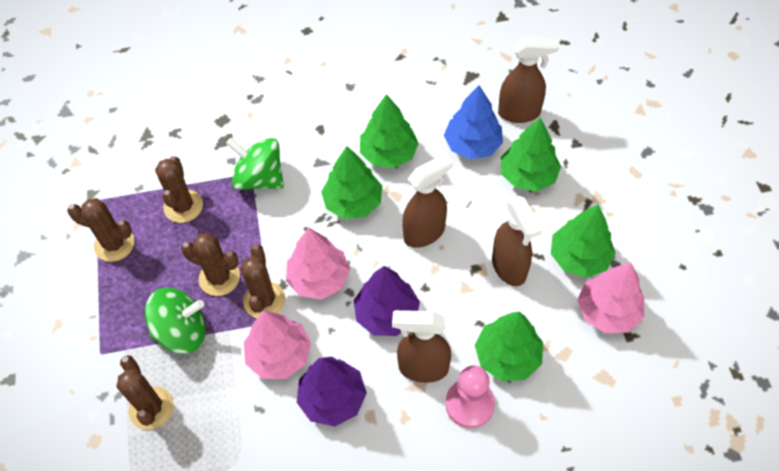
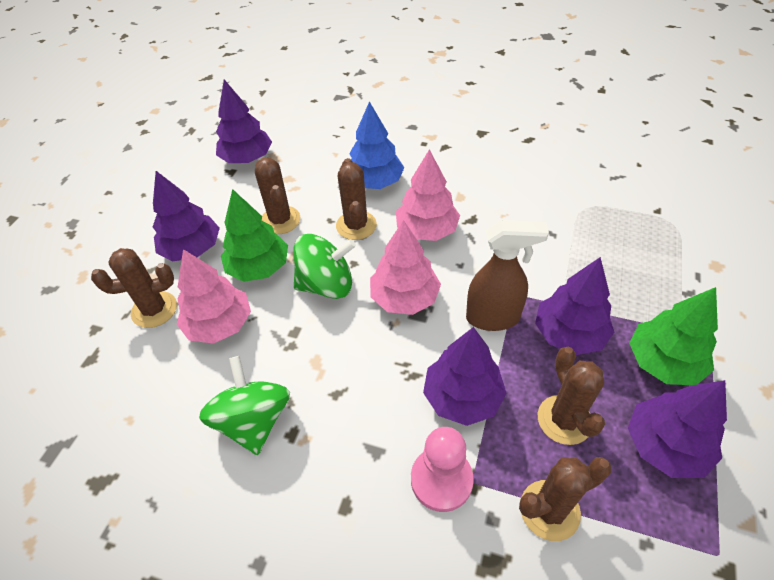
brown spray bottle: [392,310,451,383] [402,153,453,248] [492,196,542,286] [498,36,559,123] = 4 -> [466,220,549,331] = 1
green tree: [321,146,382,219] [360,94,419,168] [475,312,543,381] [501,117,561,191] [551,205,616,278] = 5 -> [221,189,288,282] [629,287,718,385] = 2
purple tree: [297,357,367,427] [354,266,420,336] = 2 -> [153,171,220,261] [216,79,272,163] [423,327,507,426] [535,257,614,355] [628,380,727,478] = 5

